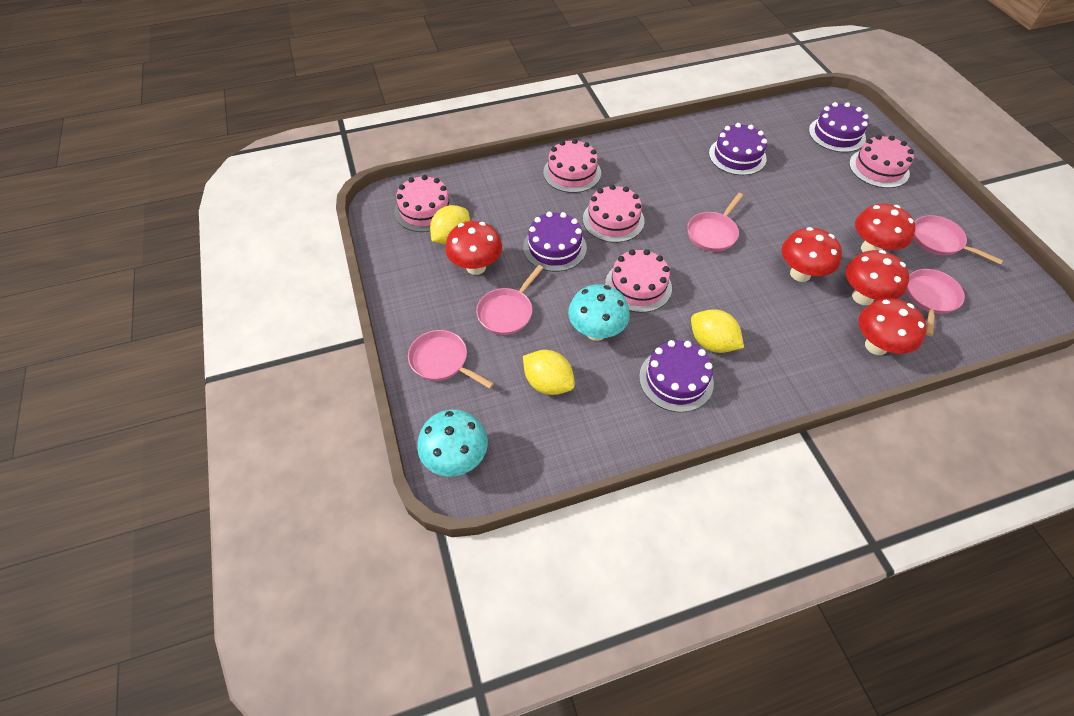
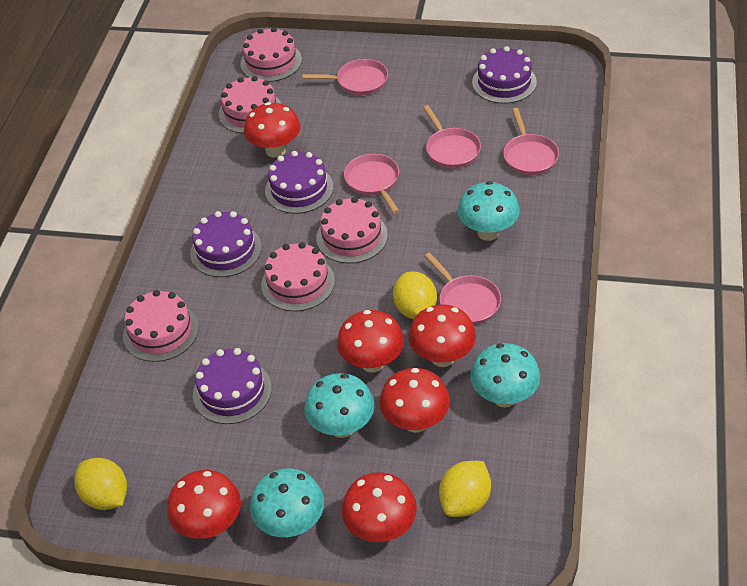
red mushroom: [445,221,502,275] [782,227,842,282] [846,250,910,305] [855,203,916,252] [858,299,927,355] = 5 -> [167,470,241,539] [244,102,300,158] [337,310,404,373] [341,472,417,542] [379,368,450,433] [408,305,476,367] = 6
turquoise mushroom: [417,409,488,477] [568,284,630,341] = 2 -> [250,468,324,537] [304,373,375,438] [458,181,520,241] [470,343,540,408] = 4

